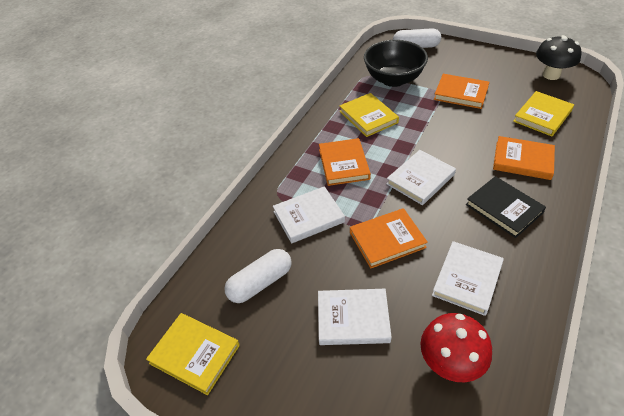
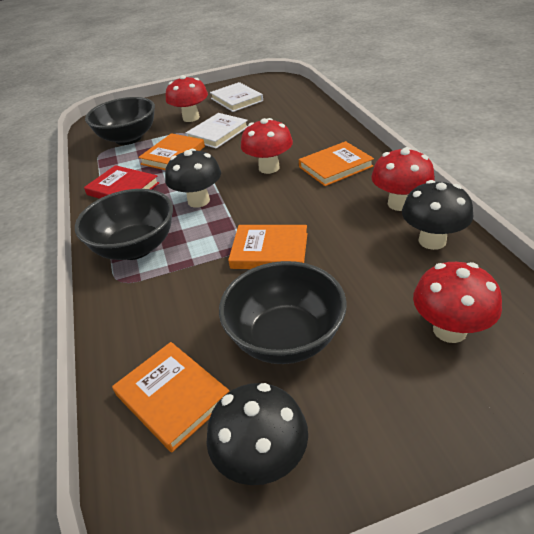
black book: [466,176,546,238] = 1 -> none = 0
black bowl: [364,40,428,87] = 1 -> [75,189,173,260] [85,97,155,145] [219,261,347,364] = 3
black mushroom: [536,35,581,80] = 1 -> [165,149,221,208] [206,383,308,485] [402,180,473,250] = 3
red book: none = 0 -> [84,165,159,199] = 1
red mushroom: [420,313,492,382] = 1 -> [166,75,208,122] [241,118,293,174] [371,147,435,211] [413,262,502,343] = 4
white book: [273,186,345,243] [318,289,392,345] [386,150,456,205] [432,241,504,316] = 4 -> [185,113,248,149] [210,82,263,112] = 2
white capsule: [224,249,292,303] [393,28,441,48] = 2 -> none = 0
yellow book: [146,313,240,395] [340,93,399,137] [513,91,574,136] = 3 -> none = 0

